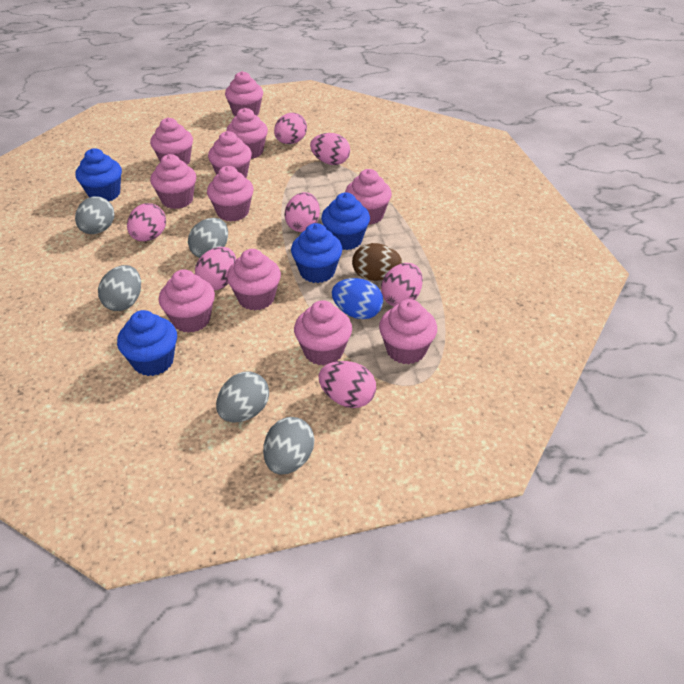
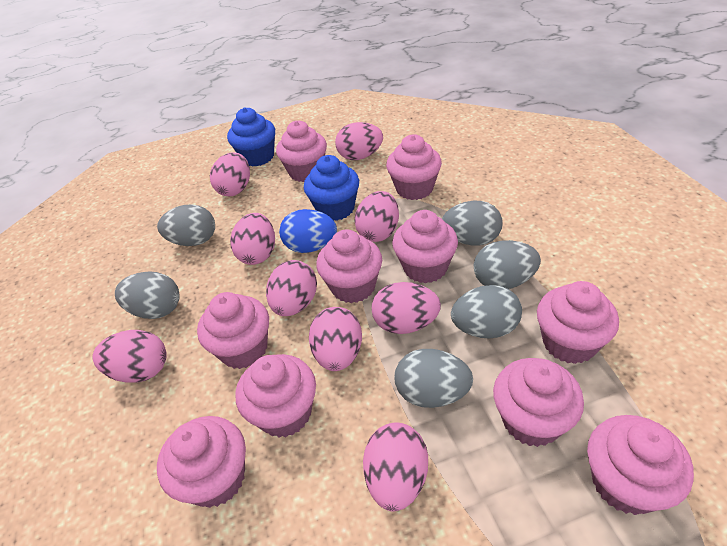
blue cupcake: [76,148,122,201] [117,310,177,376] [291,223,342,283] [321,193,370,250] = 4 -> [227,107,275,167] [304,155,359,221] = 2
brown egg: [352,243,402,281] = 1 -> none = 0
grey egg: [75,196,114,234] [98,265,141,311] [188,218,228,258] [216,371,269,423] [263,417,314,475] = 5 -> [115,271,180,319] [157,204,215,246] [395,349,473,408] [442,201,503,245] [451,285,522,339] [474,240,541,289] = 6
pink cupcake: [150,118,193,165] [150,154,196,209] [159,269,215,333] [207,166,254,222] [208,131,252,178] [225,71,263,116] [226,108,268,159] [227,249,281,310] [294,300,352,366] [345,169,392,225] [379,299,437,364] = 11 -> [157,416,246,508] [197,292,269,369] [235,354,316,438] [276,121,327,182] [316,229,382,303] [386,134,442,200] [392,210,458,283] [493,358,584,447] [537,281,619,364] [587,415,694,515] = 10
pink egg: [127,203,166,241] [195,247,237,290] [274,113,307,144] [285,192,320,232] [310,133,350,165] [318,361,376,408] [381,263,423,306] = 7 -> [92,330,167,383] [210,152,250,196] [230,213,275,265] [266,260,317,316] [309,307,362,371] [335,122,383,160] [354,191,399,242] [363,423,428,511] [372,282,441,334] = 9

